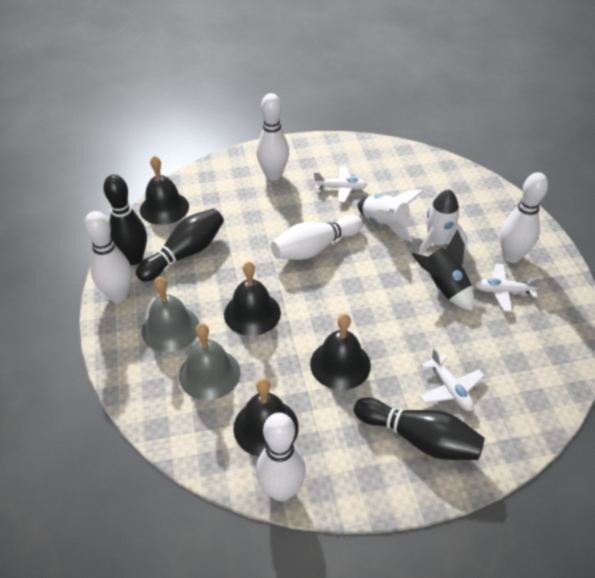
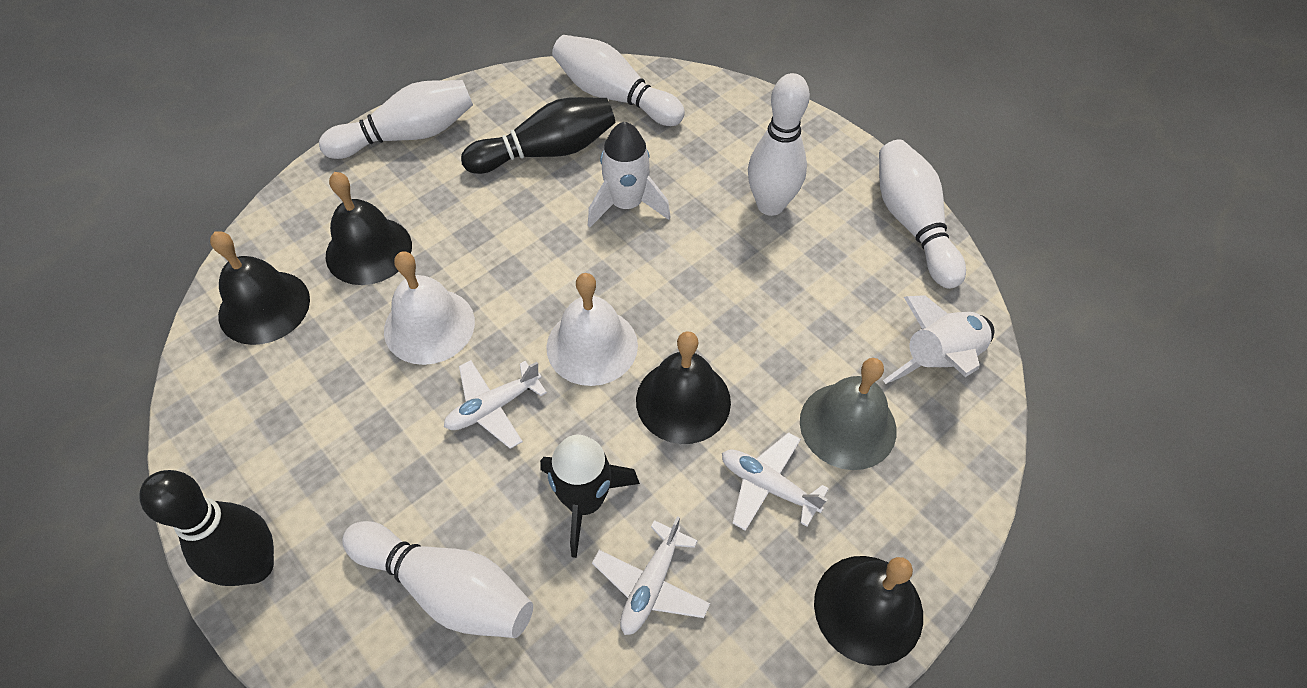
black bowling pin: [103,175,147,265] [136,208,224,282] [354,398,485,460] = 3 -> [139,470,274,586] [461,97,615,174] = 2
grey bell: [142,277,200,352] [179,323,240,400] = 2 -> [800,358,896,470] = 1
white bell: none = 0 -> [384,252,475,365] [546,273,638,386] = 2

